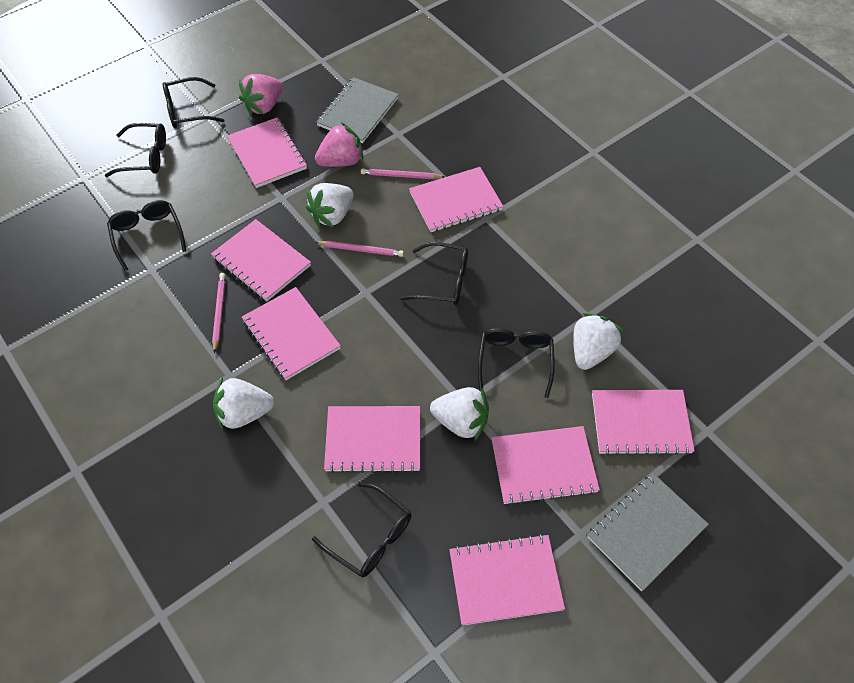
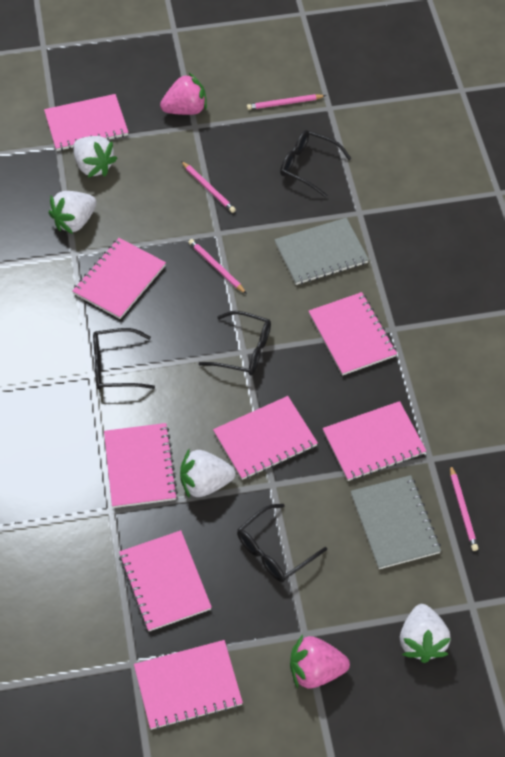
black glasses: [105,123,166,177] [107,200,186,271] [163,77,225,128] [312,483,411,577] [400,242,468,305] [478,328,555,398] = 6 -> [93,328,155,390] [198,311,271,375] [237,504,327,582] [280,130,352,197] = 4
pink pencil: [212,273,226,353] [316,241,404,257] [361,169,445,179] = 3 -> [181,161,236,213] [188,239,247,294] [247,94,326,110] [450,464,478,551] = 4

